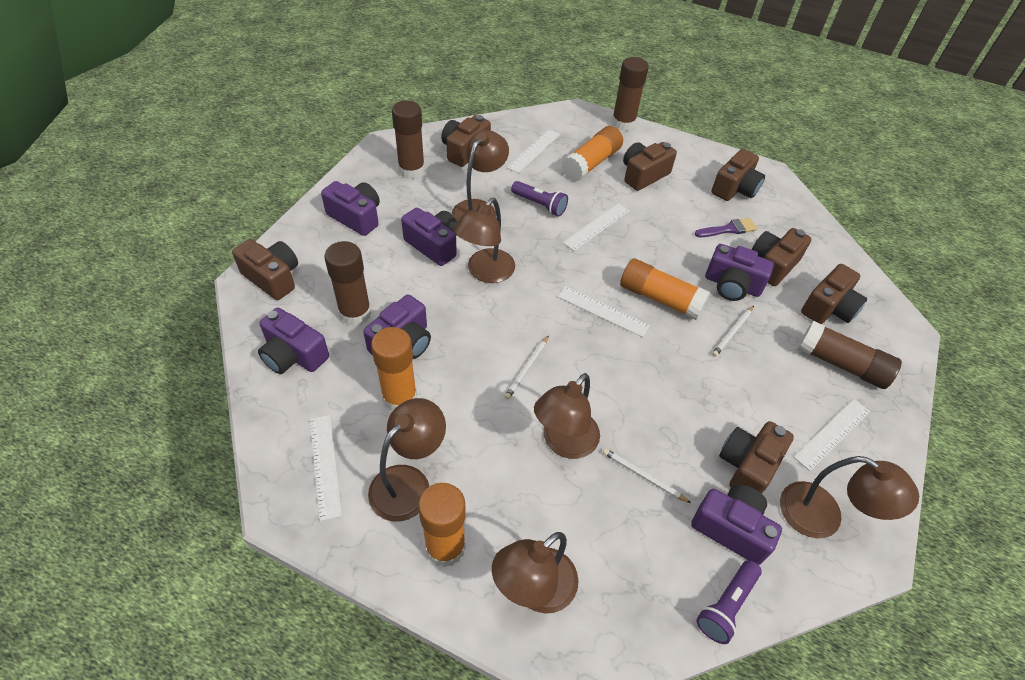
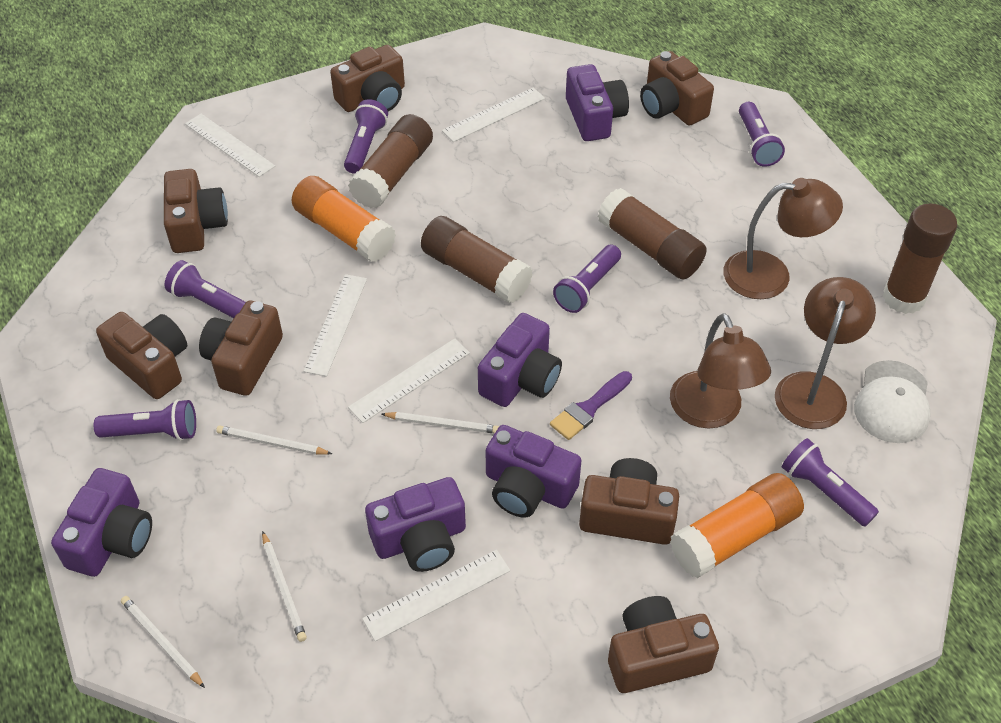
brown lamp: [368,398,446,521] [452,130,509,222] [453,198,515,283] [492,532,579,614] [534,373,600,459] [780,456,919,538] = 6 -> [670,313,771,428] [723,178,843,299] [775,277,876,429] = 3
orange glue stick: [371,327,417,411] [418,483,466,568] [562,126,623,181] [620,258,710,320] = 4 -> [292,176,396,262] [670,473,804,578] = 2
purple camera: [258,308,329,374] [321,181,380,236] [363,295,431,359] [401,208,457,266] [691,485,782,565] [705,244,774,301] = 6 -> [51,468,152,577] [365,477,466,572] [478,313,562,407] [486,425,582,517] [566,64,629,141] = 5
purple flashlight: [511,181,568,217] [696,560,762,644] = 2 -> [94,399,196,441] [164,260,246,318] [344,99,388,174] [553,245,621,313] [739,102,785,167] [782,438,879,527] = 6
white cap: none = 0 -> [854,360,931,443] = 1
white pencil: [505,336,549,399] [603,448,691,503] [712,306,754,357] = 3 -> [121,596,205,688] [216,425,332,455] [262,531,307,642] [382,412,499,433] = 4

